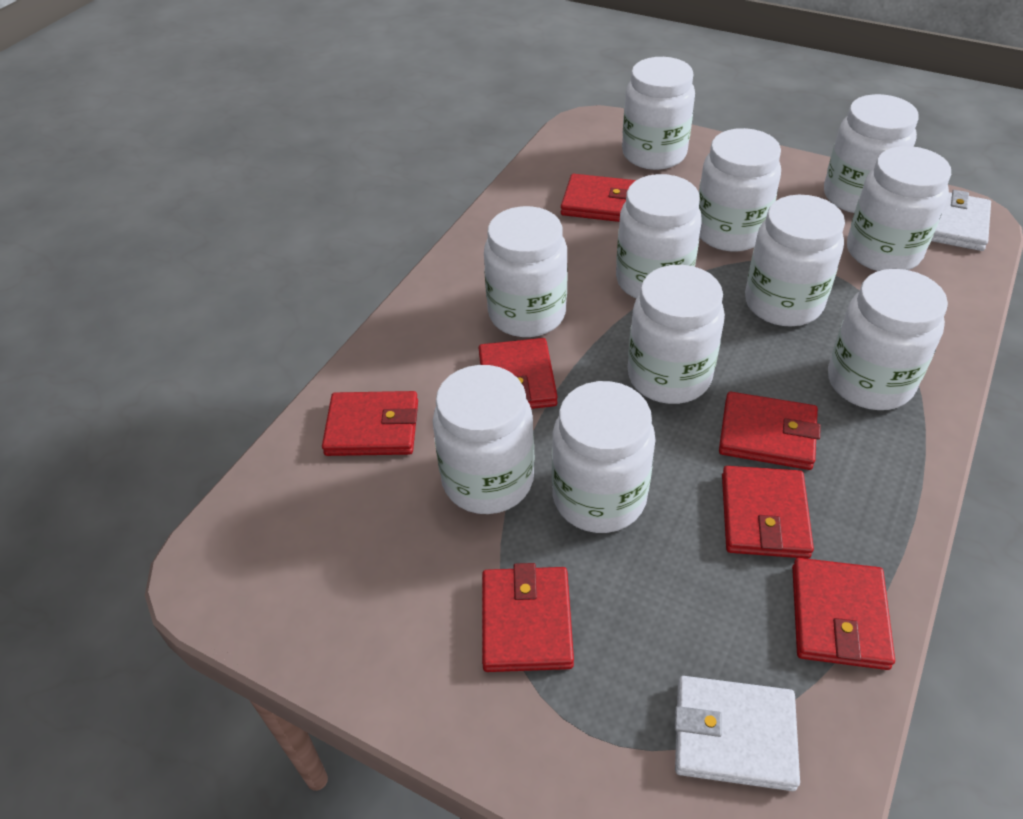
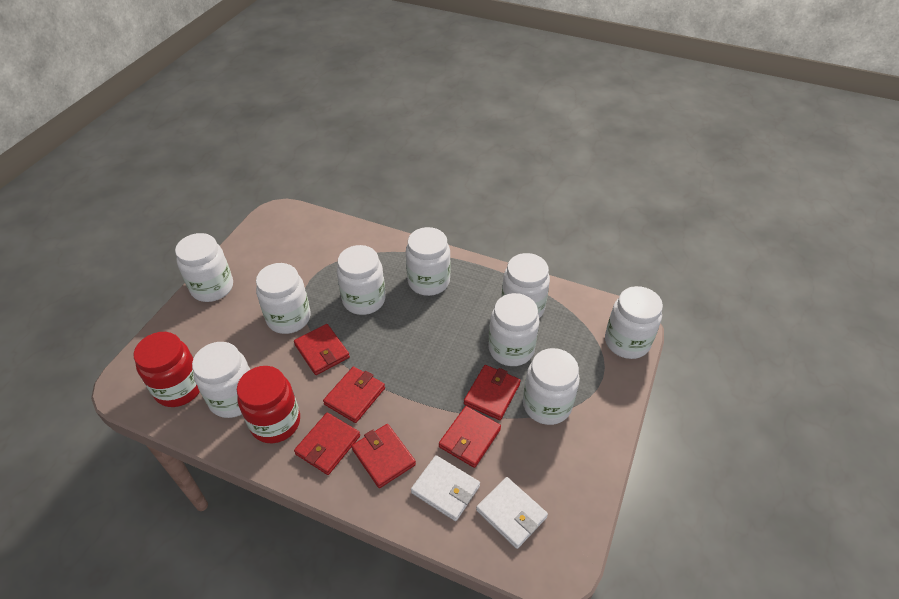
red jar: none = 0 -> [134,332,200,407] [237,366,300,443] = 2
red wallet: [322,391,418,456] [479,338,558,409] [482,563,574,672] [561,174,636,222] [719,392,821,470] [722,466,814,559] [792,558,895,670] = 7 -> [294,324,350,375] [294,412,360,475] [323,367,385,423] [352,424,416,488] [439,406,501,468] [464,365,521,420] = 6
white jar: [433,365,534,514] [484,206,568,337] [552,381,655,533] [616,174,702,299] [622,57,695,170] [628,265,725,404] [699,128,781,251] [745,195,845,326] [824,94,919,213] [828,269,948,410] [847,146,951,271] = 11 -> [175,233,233,302] [192,342,250,418] [256,263,311,334] [337,245,386,315] [406,227,450,296] [488,293,539,366] [501,253,550,318] [523,348,580,425] [605,286,663,359] = 9

